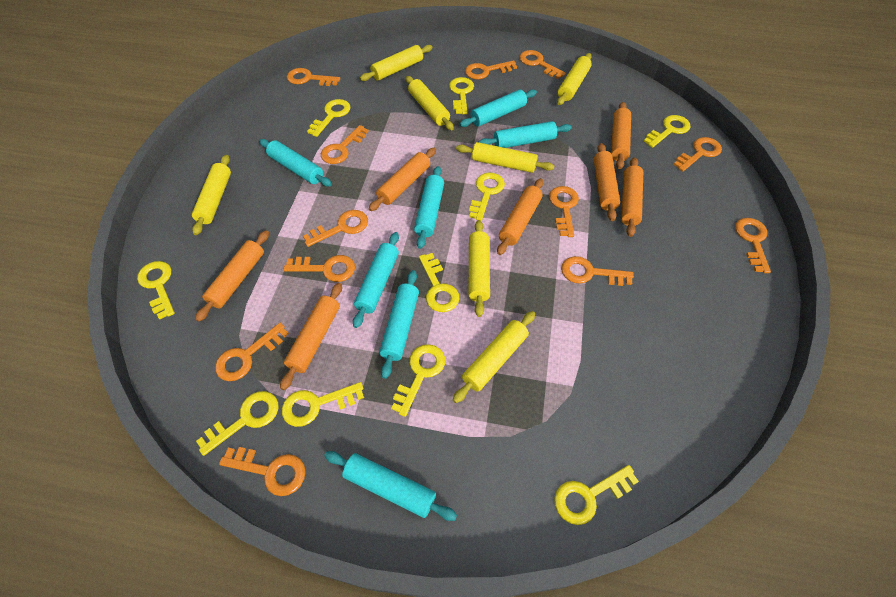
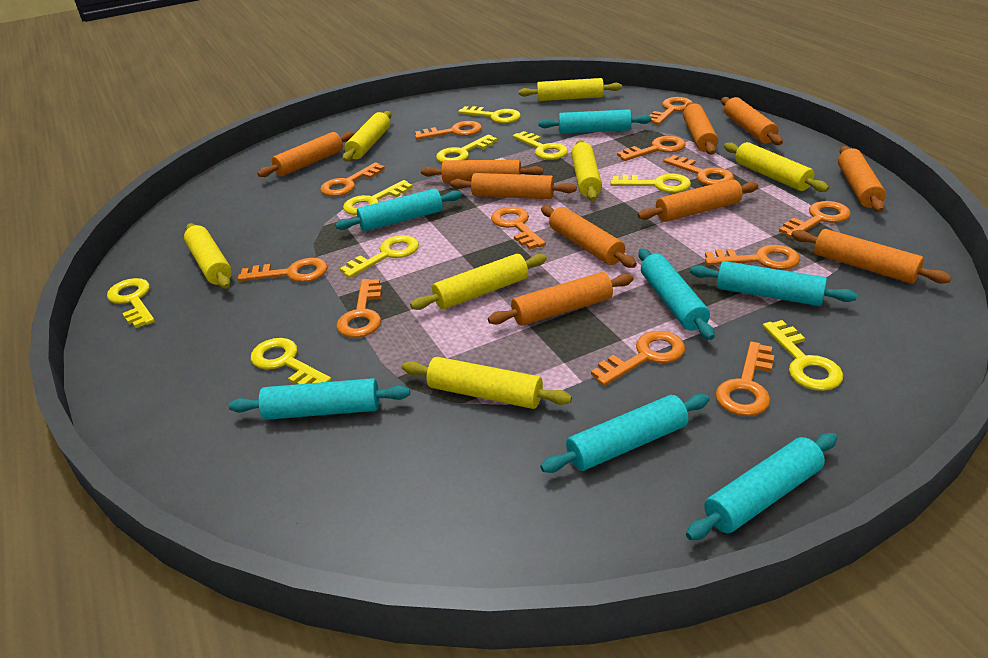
orange rolling pin: [195,230,269,322] [280,283,342,390] [369,148,436,211] [497,178,543,255] [594,143,620,221] [611,102,631,169] [621,157,643,237] = 7 -> [257,132,354,177] [421,160,543,183] [450,173,577,199] [488,272,633,326] [541,206,637,268] [638,179,758,222] [683,102,718,155] [721,97,783,145] [791,229,951,284] [838,146,886,212] = 10
yellow key: [137,261,175,319] [196,391,279,456] [282,382,364,427] [307,99,351,137] [391,344,445,417] [419,253,459,312] [449,77,474,114] [469,173,505,221] [554,465,639,525] [644,115,691,148] = 10 -> [107,278,155,328] [251,338,332,384] [340,235,419,278] [343,180,413,215] [436,134,497,163] [458,106,521,123] [513,131,568,160] [610,174,691,193] [763,320,843,391] = 9

